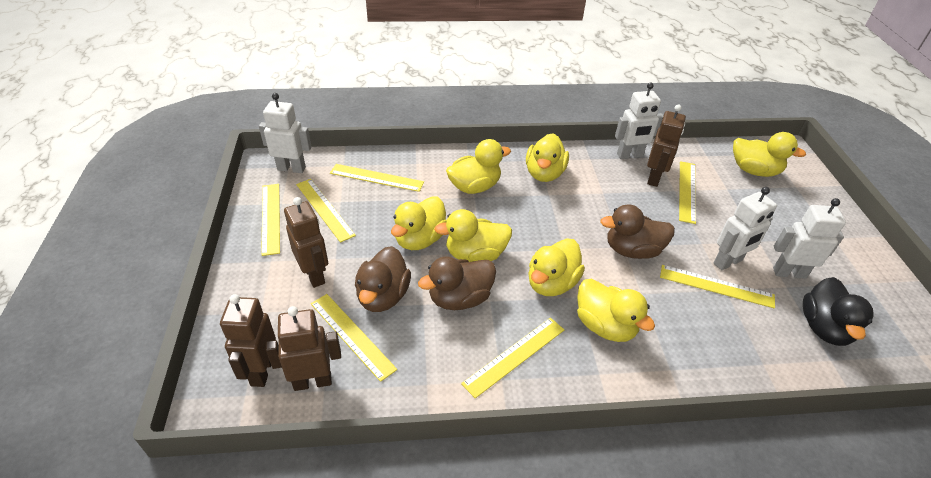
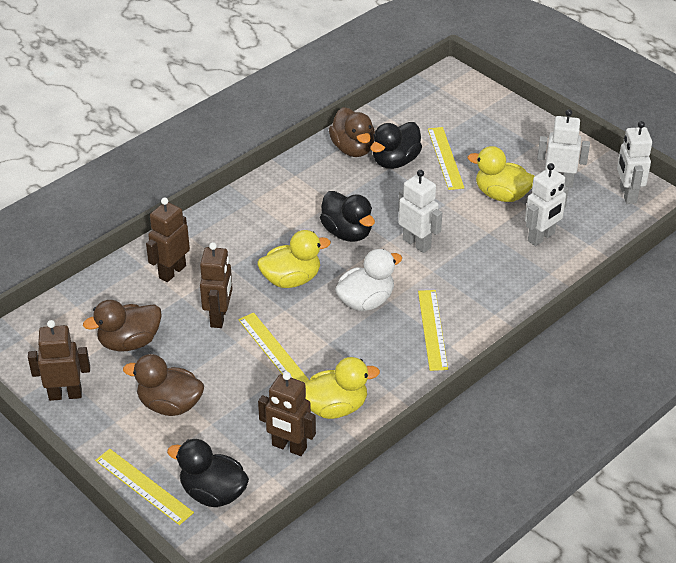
black duck: [803,277,874,346] = 1 -> [167,439,249,507] [320,191,375,242] [370,122,422,169] = 3
white duck: none = 0 -> [335,249,402,311] = 1
yellow duck: [391,196,447,250] [434,209,512,262] [446,139,511,194] [526,134,569,182] [528,238,585,296] [577,279,655,342] [733,132,806,177] = 7 -> [257,230,331,288] [304,357,380,419] [468,146,535,202] = 3
yellow ruler: [261,184,280,256] [296,179,356,243] [311,294,397,382] [330,164,424,192] [461,318,564,398] [660,265,775,309] [679,161,696,224] = 7 -> [95,449,194,525] [238,312,309,382] [418,290,448,371] [428,127,464,190] = 4

